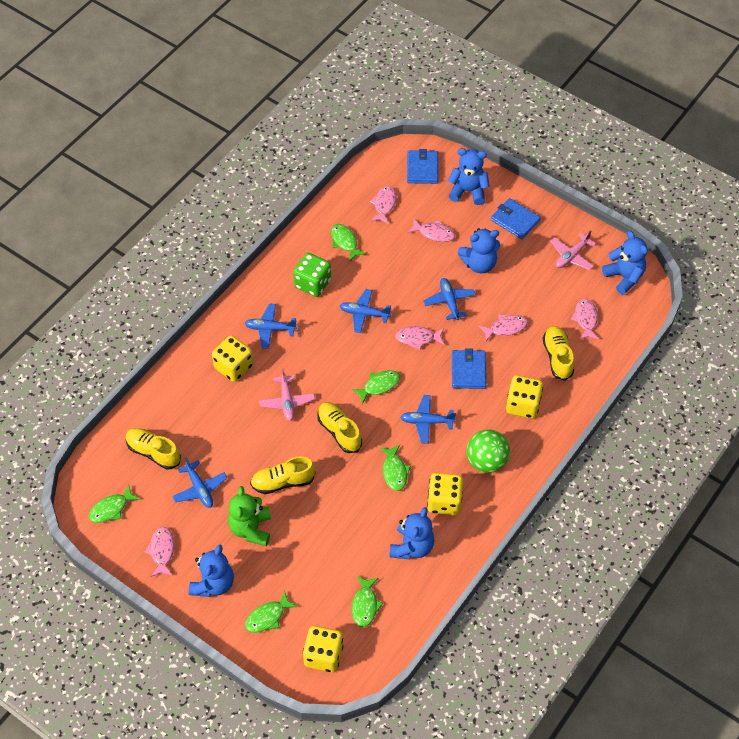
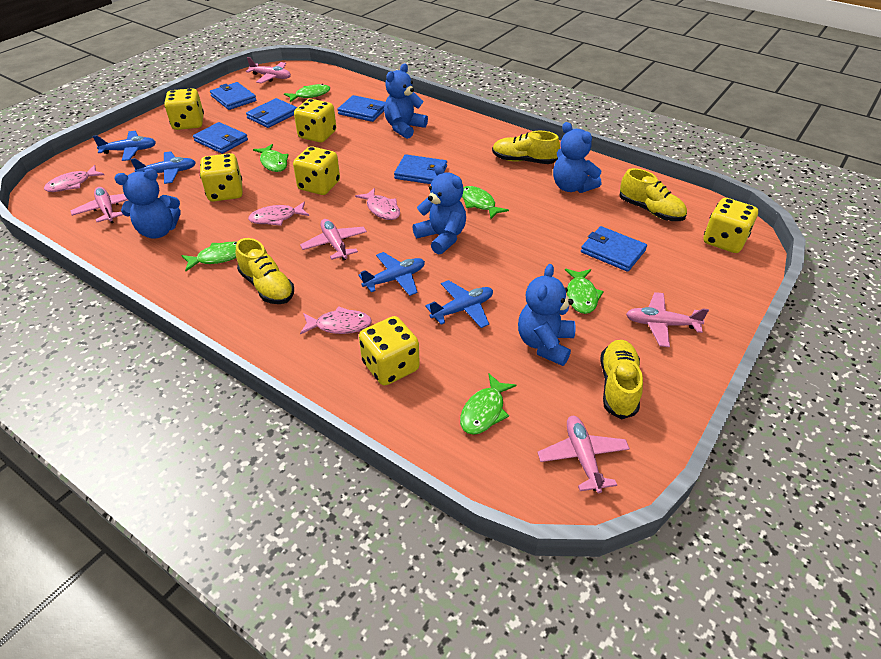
blue plane: [172,457,227,508] [245,303,297,349] [340,289,391,333] [401,395,456,444] [423,278,476,320] = 5 -> [92,131,156,161] [130,151,196,184] [358,252,425,296] [425,280,493,328] = 4
blue wallet: [407,149,438,184] [452,348,486,389] [491,198,541,239] = 3 -> [193,122,248,154] [210,82,256,110] [246,98,297,128] [338,95,385,122] [394,154,447,184] [581,226,647,272] = 6
green ball: [467,430,510,473] = 1 -> none = 0
green dice: [293,253,331,297] = 1 -> none = 0
green teddy bear: [228,486,271,546] = 1 -> none = 0
pink fish: [145,527,175,577] [370,186,397,224] [395,326,445,350] [407,218,455,242] [478,314,528,341] [571,299,599,340] = 6 -> [44,165,104,192] [248,202,309,226] [300,306,372,334] [355,188,400,220] = 4
pink plane: [259,368,315,421] [550,230,596,270] = 2 -> [71,187,128,223] [246,57,291,83] [300,219,367,260] [537,416,630,493] [626,292,709,347] = 5
yellow dice: [212,335,253,382] [303,626,343,672] [427,473,463,515] [506,375,543,419] = 4 -> [164,88,204,130] [200,153,243,202] [293,146,340,195] [294,99,336,142] [359,316,420,386] [703,198,758,253] = 6

